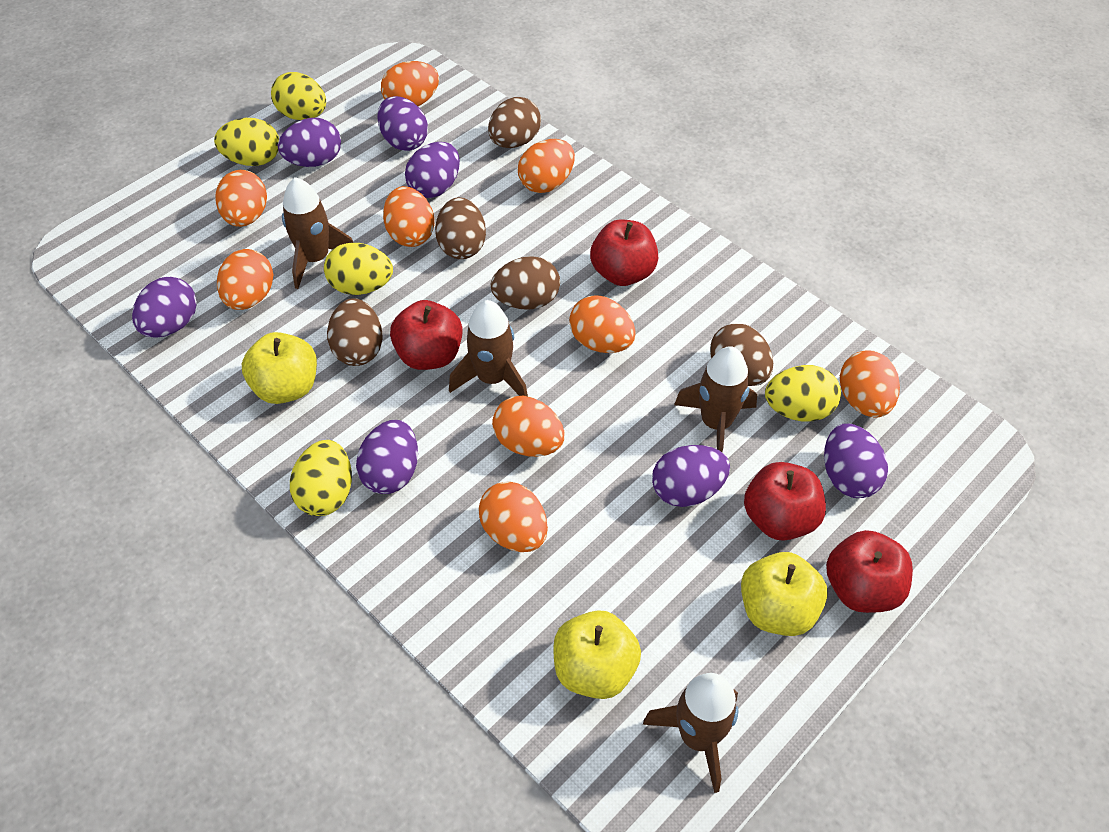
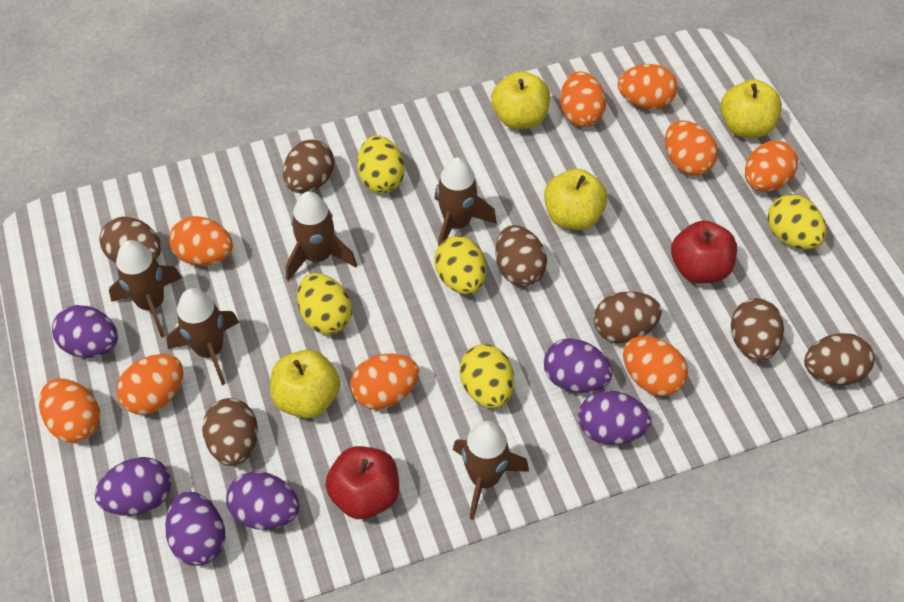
brown egg: [327,298,383,366] [435,197,486,259] [488,97,541,148] [491,256,560,310] [710,323,773,386] = 5 -> [100,217,162,263] [202,398,258,466] [283,139,334,193] [495,225,547,286] [594,291,662,343] [731,298,784,361] [804,333,874,386] = 7
brown rocket: [282,177,353,289] [449,300,528,396] [643,673,739,793] [674,346,757,452] = 4 -> [109,240,182,337] [166,288,239,385] [286,191,357,281] [435,157,497,247] [453,421,529,520] = 5
purple egg: [132,277,197,338] [278,118,341,167] [356,420,418,494] [377,96,428,151] [405,142,460,198] [652,445,730,507] [824,424,888,498] = 7 -> [52,305,118,358] [95,457,171,516] [165,491,225,566] [226,472,300,530] [544,338,613,393] [578,390,651,445] = 6
red apple: [390,300,463,370] [590,220,658,286] [744,462,826,541] [826,530,913,613] = 4 -> [325,446,399,519] [671,221,737,283] = 2
yellow apple: [242,332,317,404] [553,610,641,699] [741,552,828,636] = 3 -> [270,350,340,418] [491,71,550,129] [544,169,608,230] [720,79,782,138] = 4

